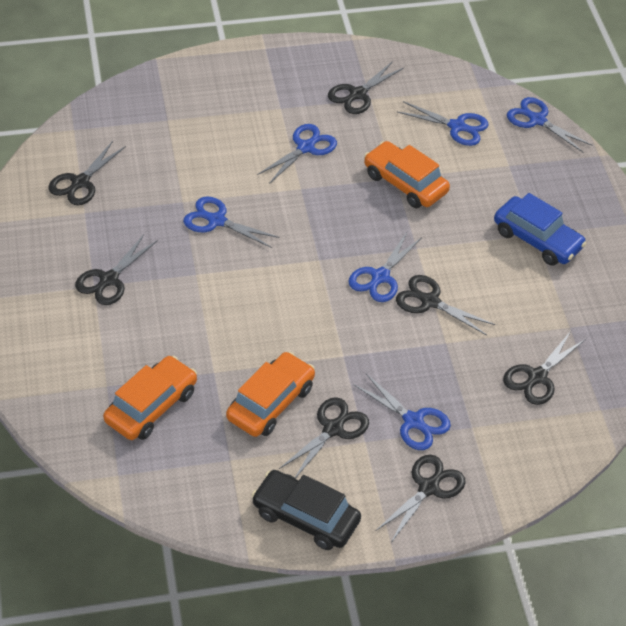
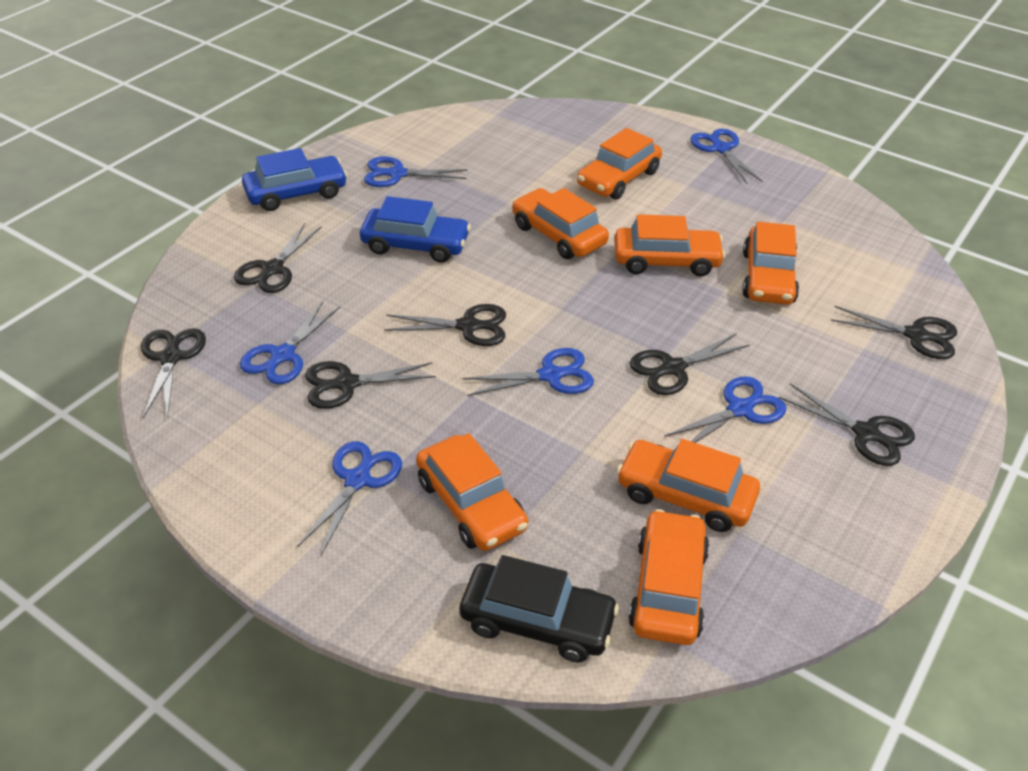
blue car: [494,193,587,266] = 1 -> [242,148,347,211] [360,196,471,263] = 2
orange car: [103,356,197,440] [226,352,315,437] [364,141,450,208] = 3 -> [416,433,528,551] [512,188,609,259] [577,128,662,200] [615,214,725,276] [617,439,760,532] [628,509,710,645] [742,222,799,305] = 7

